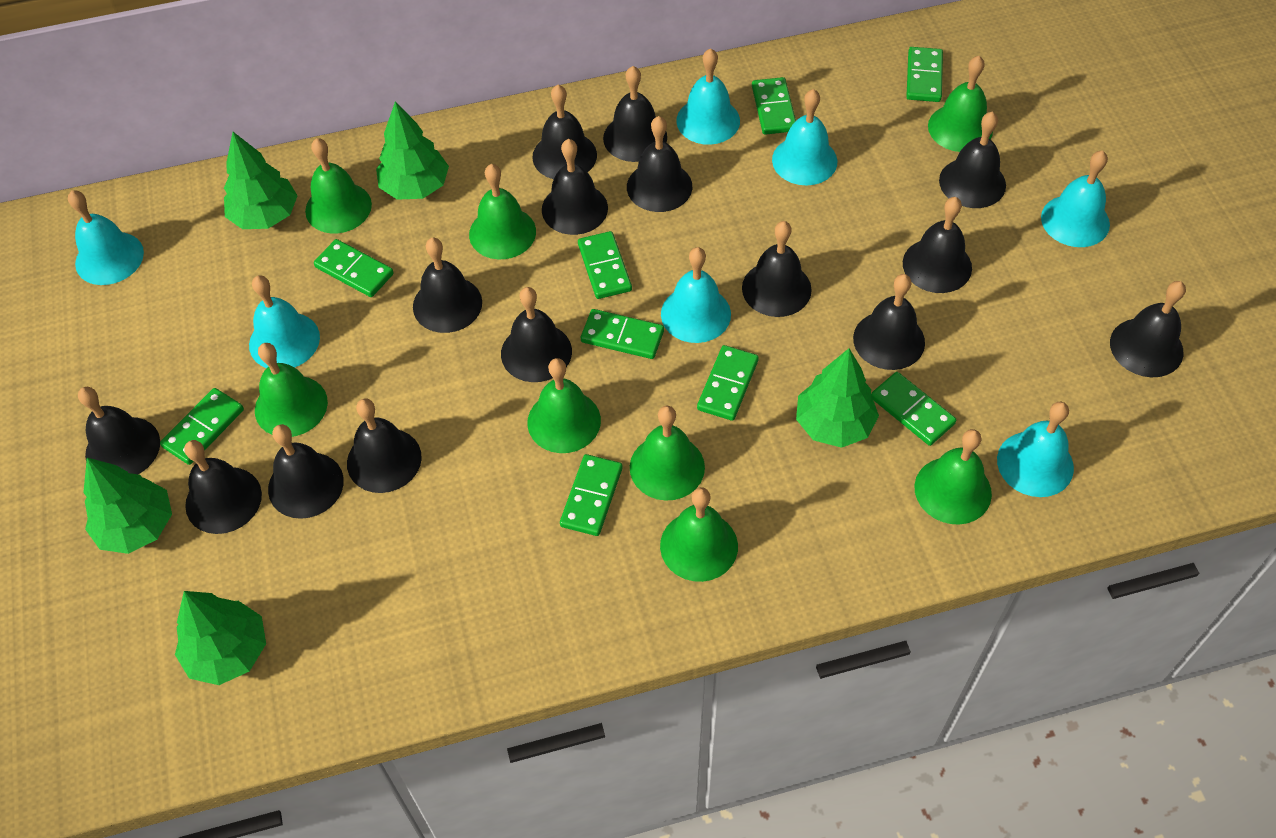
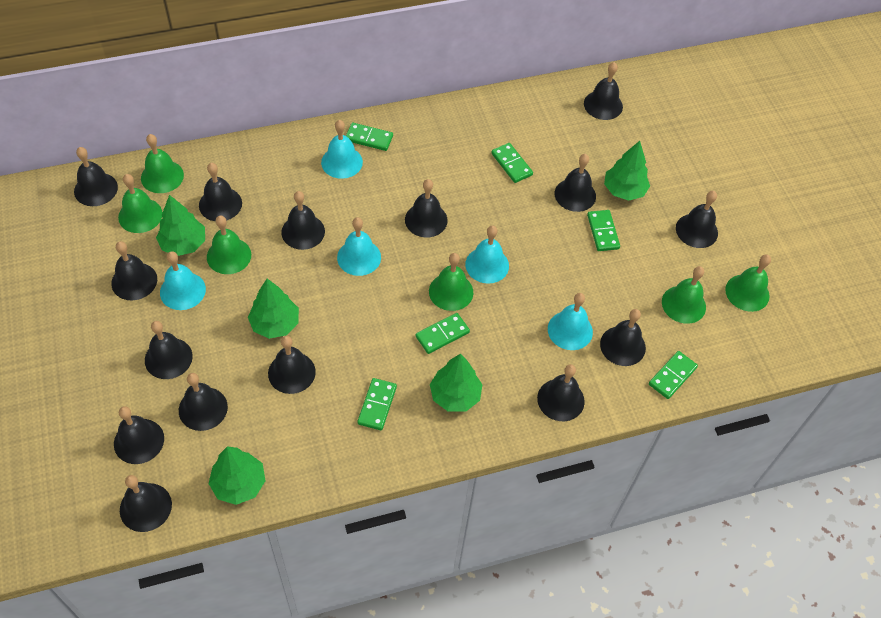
green bell: [255,343,328,437] [305,138,372,233] [469,164,536,259] [527,358,601,453] [630,406,705,501] [660,487,738,582] [915,429,992,525] [928,56,993,152] = 8 -> [118,174,162,233] [141,134,184,193] [207,216,251,274] [429,253,473,311] [662,266,706,324] [725,255,771,312] = 6
green domino: [160,388,244,465] [314,239,394,297] [560,454,623,536] [578,231,632,299] [581,309,664,359] [697,345,759,421] [752,77,796,135] [871,372,956,446] [906,47,943,102] = 9 -> [346,123,393,151] [357,378,397,431] [416,313,470,354] [491,143,533,183] [587,210,620,251] [649,351,698,399] = 6
turquoise bell: [68,190,144,285] [249,275,320,368] [661,247,731,343] [676,48,740,145] [772,89,837,185] [997,402,1074,497] [1041,150,1110,247] = 7 -> [160,251,206,310] [321,120,363,179] [337,217,381,276] [465,225,509,284] [548,293,593,350] = 5

